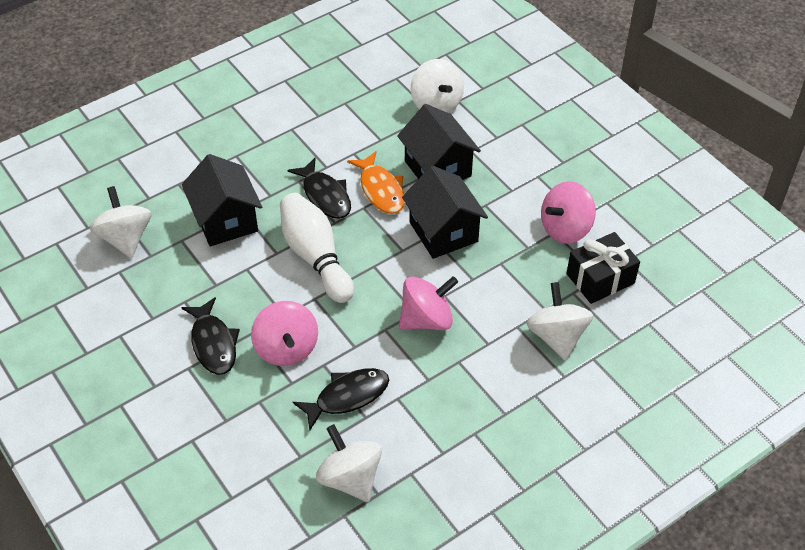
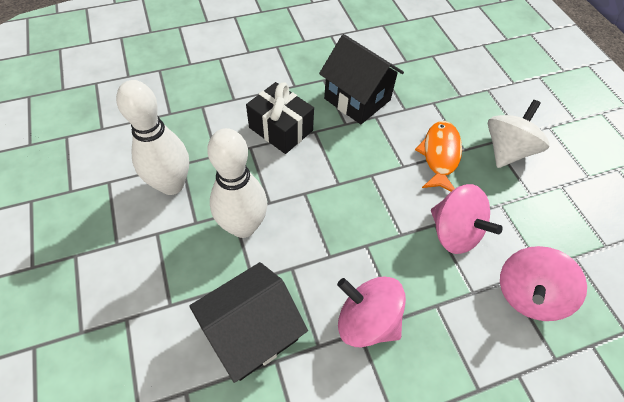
black fish: [181,297,240,375] [287,158,351,219] [293,368,389,431] = 3 -> none = 0
black house: [182,154,262,246] [397,104,481,180] [402,166,488,259] = 3 -> [189,262,308,383] [319,34,404,124] = 2
white bowling pin: [280,193,354,303] = 1 -> [116,80,189,195] [207,128,267,238] = 2
white spinning top: [90,186,152,258] [316,424,382,502] [411,59,464,113] [527,282,593,360] = 4 -> [488,100,549,168] = 1

